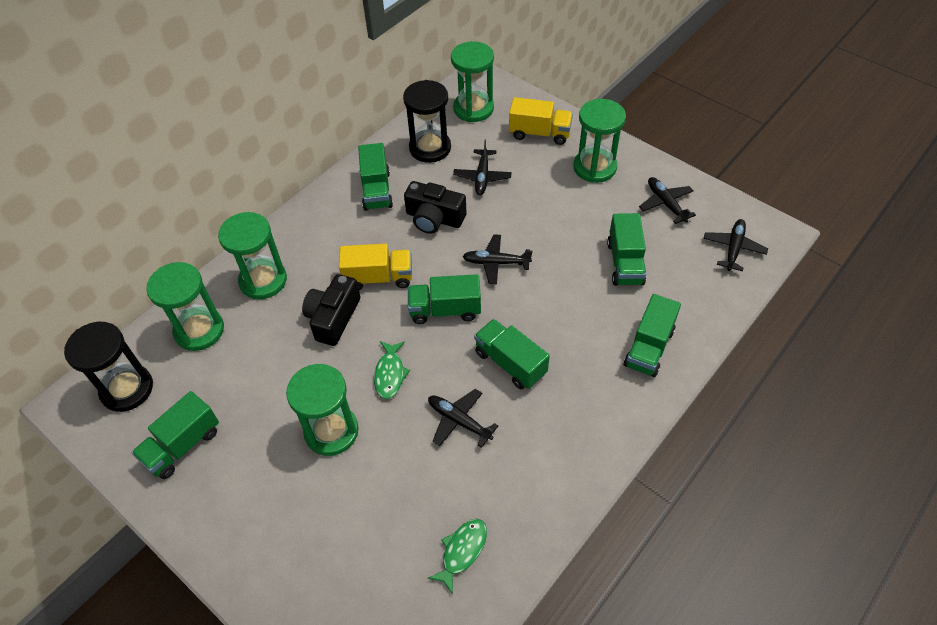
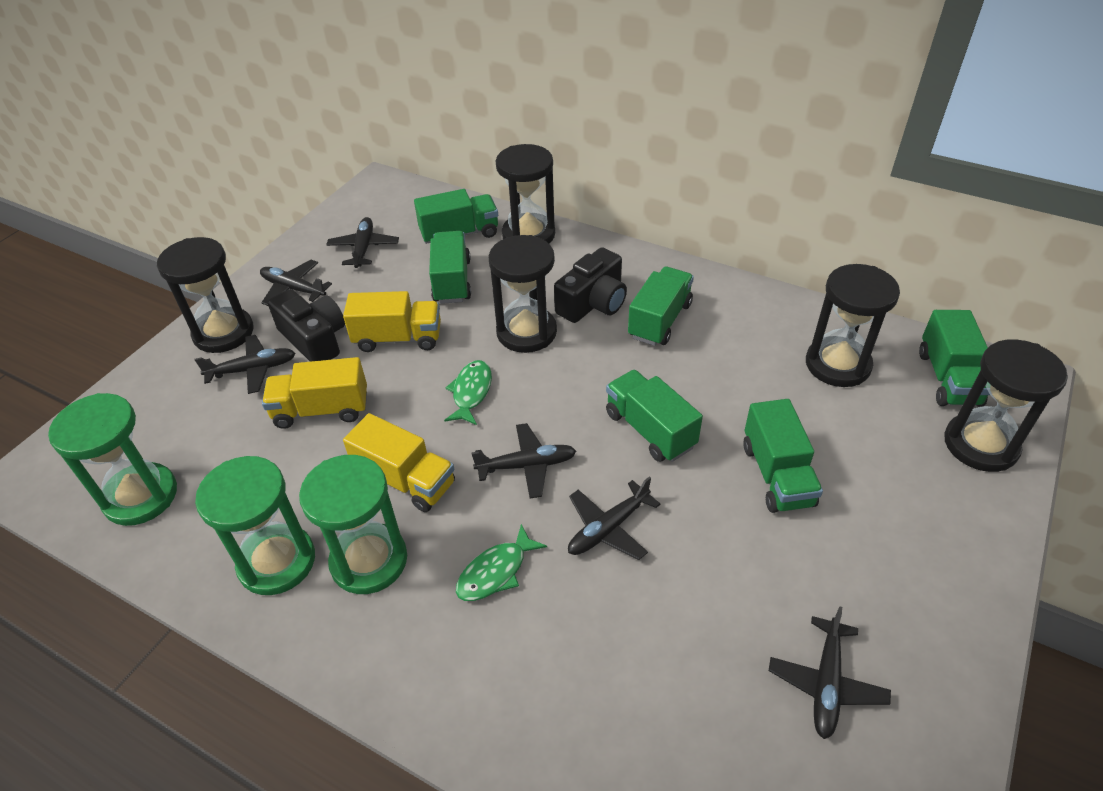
black hourglass: [64,322,153,412] [403,80,451,163] = 2 -> [157,237,254,353] [489,235,557,353] [496,144,555,243] [806,264,900,387] [944,339,1068,472] = 5
black plane: [428,389,498,448] [453,139,512,195] [463,234,533,284] [639,177,696,224] [703,219,768,271] = 5 -> [195,335,295,394] [260,260,332,306] [326,217,399,268] [471,423,576,499] [568,476,660,560] [769,606,891,739] = 6
green hourglass: [146,262,224,351] [218,212,287,299] [286,364,358,456] [451,41,494,122] [573,99,626,183] = 5 -> [48,393,177,526] [195,456,315,595] [299,455,407,594] = 3
yellow truck: [339,244,412,290] [509,97,573,145] = 2 -> [262,357,367,429] [343,291,441,352] [343,413,455,512] = 3

